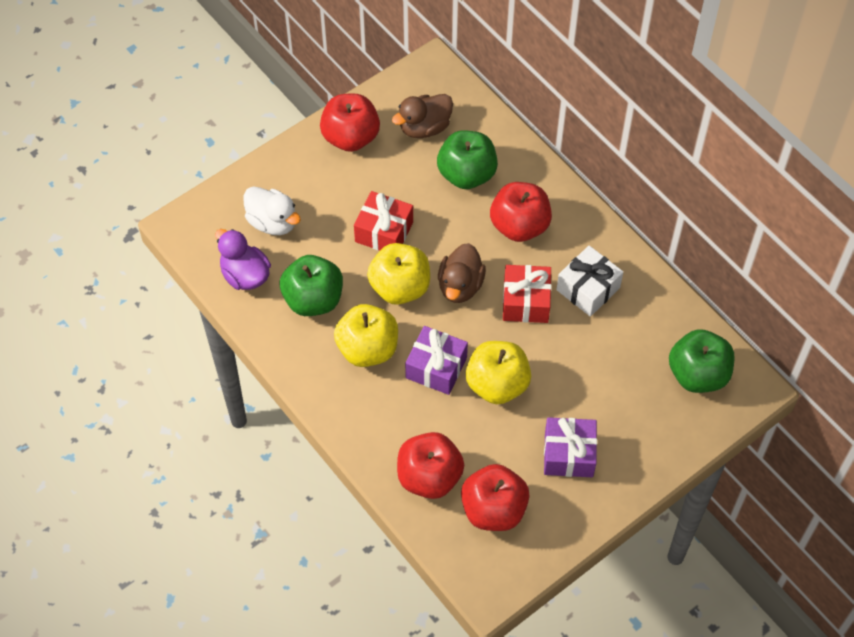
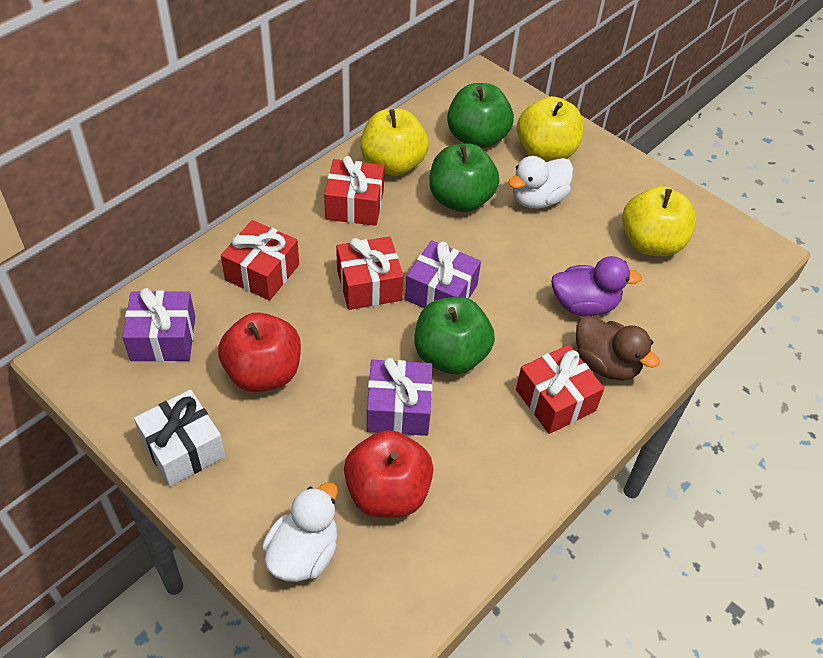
brown duck: [392,94,453,138] [438,243,486,303] = 2 -> [576,316,660,381] = 1
purple gift: [405,326,468,395] [544,417,597,477] = 2 -> [122,288,195,362] [367,358,432,436] [405,240,481,308] = 3
red apple: [320,93,380,152] [397,432,464,499] [461,464,530,531] [490,182,552,242] = 4 -> [218,313,301,392] [344,430,433,518] = 2
red gift: [354,191,413,251] [503,265,552,323] = 2 -> [221,220,299,301] [324,156,384,226] [336,236,404,310] [516,345,604,434] = 4
white duck: [244,187,301,235] = 1 -> [262,482,338,582] [508,156,573,209] = 2

